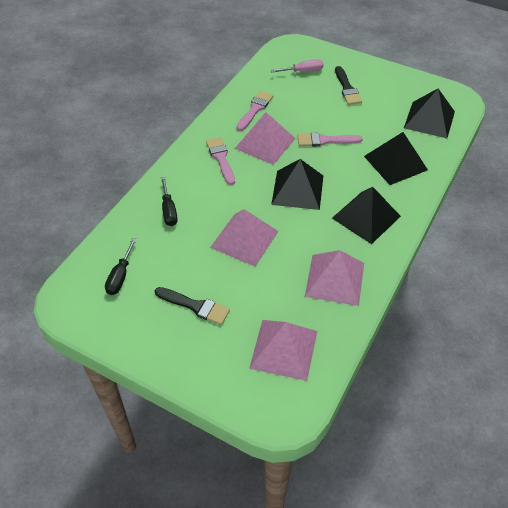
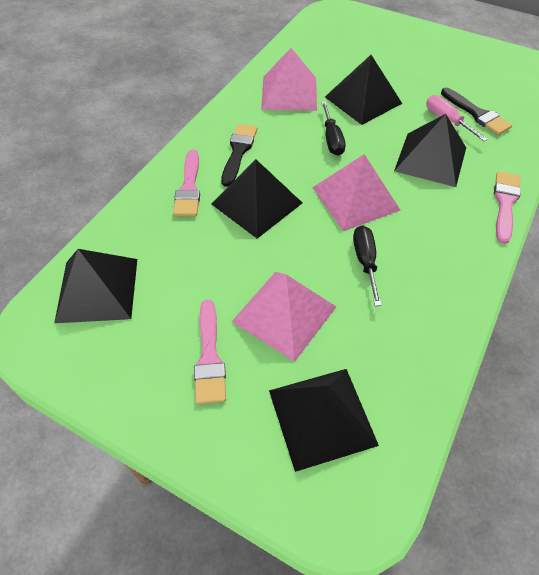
black pyramid: [271,159,323,210] [332,187,401,244] [364,132,428,185] [404,89,455,138] = 4 -> [54,249,137,323] [212,159,302,239] [269,369,379,472] [325,55,402,125] [394,114,466,187] = 5
pink pyramid: [210,209,279,267] [235,112,296,165] [249,320,317,381] [305,250,364,306] = 4 -> [232,272,336,362] [261,48,317,111] [312,154,400,231] = 3

